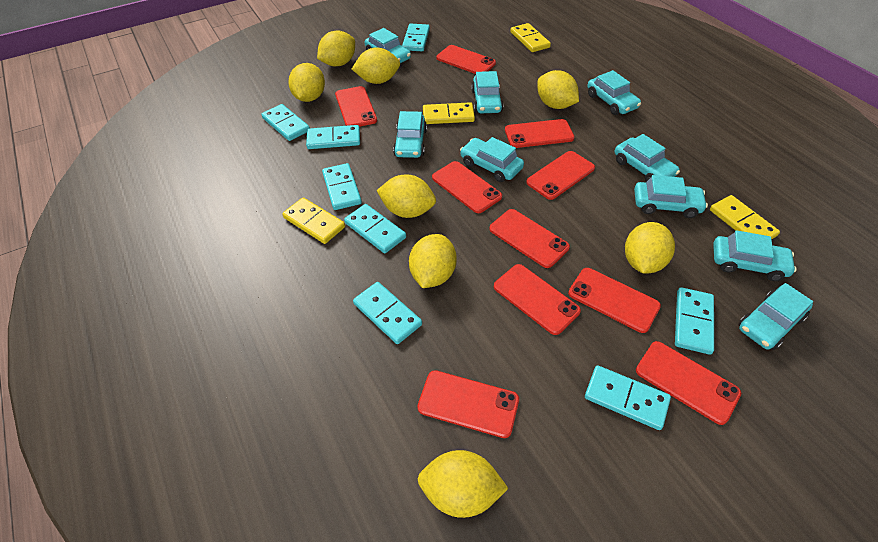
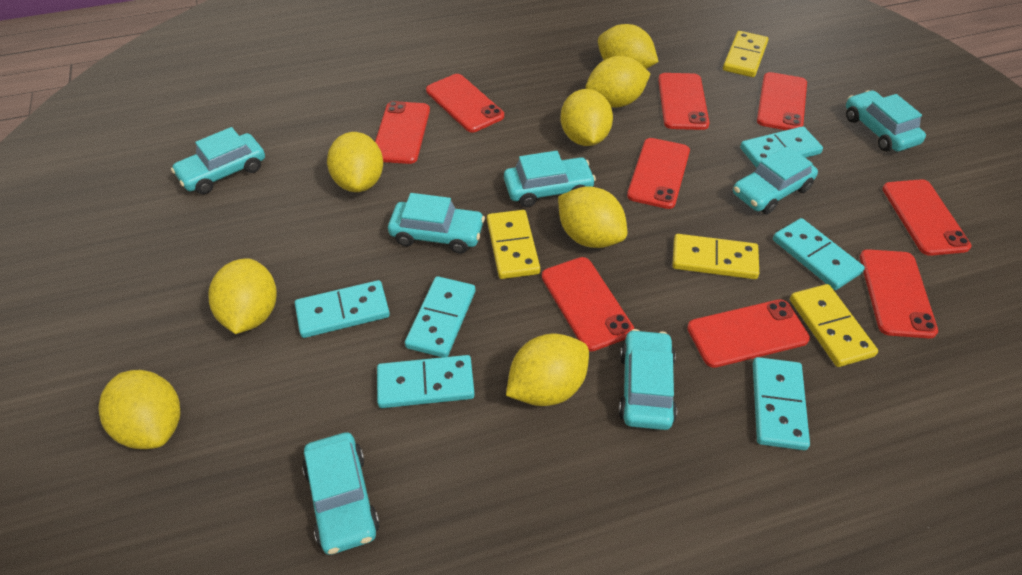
red phone: [335,86,377,127] [417,370,519,438] [432,161,502,213] [437,45,496,74] [489,209,570,268] [494,264,581,335] [505,119,574,148] [526,151,595,200] [568,268,661,333] [636,341,741,425] = 10 -> [375,101,430,164] [426,74,504,132] [542,257,634,352] [627,138,690,209] [658,73,710,130] [687,299,810,368] [757,72,807,130] [860,249,938,338] [882,179,971,256] = 9
turquoise car: [365,28,411,63] [393,111,427,158] [460,137,524,182] [471,71,503,113] [587,70,641,115] [615,134,680,182] [634,175,708,218] [713,230,797,281] [738,283,813,350] = 9 -> [171,127,265,194] [302,432,380,555] [388,193,485,253] [504,151,596,207] [618,329,677,430] [733,146,818,214] [846,90,926,151] = 7
turquoise domino: [261,104,310,141] [306,125,360,149] [322,163,362,210] [344,204,406,253] [353,282,422,344] [402,23,430,51] [585,365,671,430] [675,287,714,355] = 8 -> [295,280,390,338] [377,355,475,408] [405,276,475,357] [740,126,823,168] [753,357,810,450] [773,218,865,290] = 6

